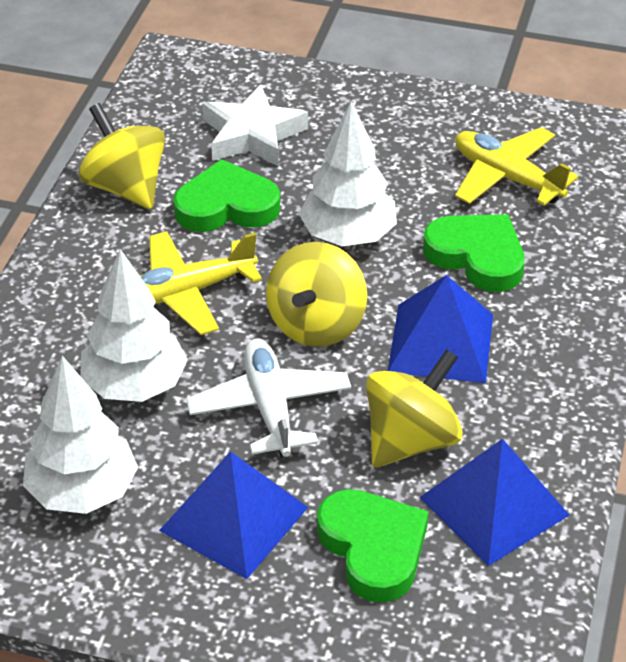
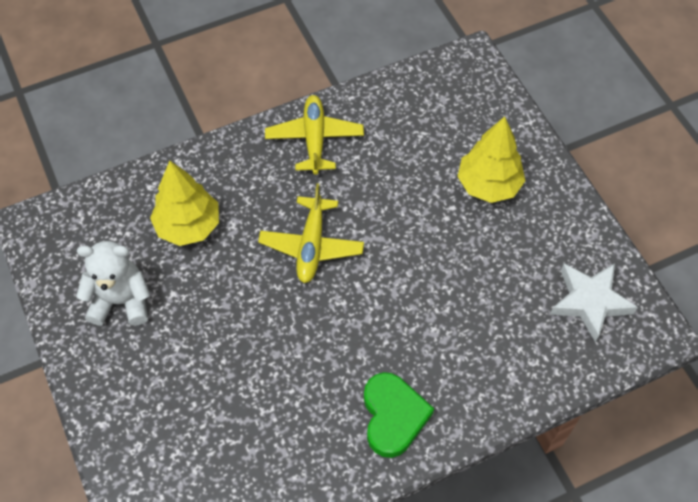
blue pyramid: [159,451,308,579] [388,275,493,383] [420,439,569,566] = 3 -> none = 0
green heart: [173,159,280,232] [317,489,429,603] [423,214,525,292] = 3 -> [364,372,434,458] = 1
white plane: [186,339,351,458] = 1 -> none = 0
white teddy bear: none = 0 -> [76,241,150,326] = 1
white tree: [23,356,138,514] [80,249,188,402] [299,101,397,246] = 3 -> none = 0
yellow spinning top: [78,103,165,209] [266,242,367,347] [366,349,463,468] = 3 -> none = 0
yellow tree: none = 0 -> [150,161,219,246] [457,116,525,203] = 2

